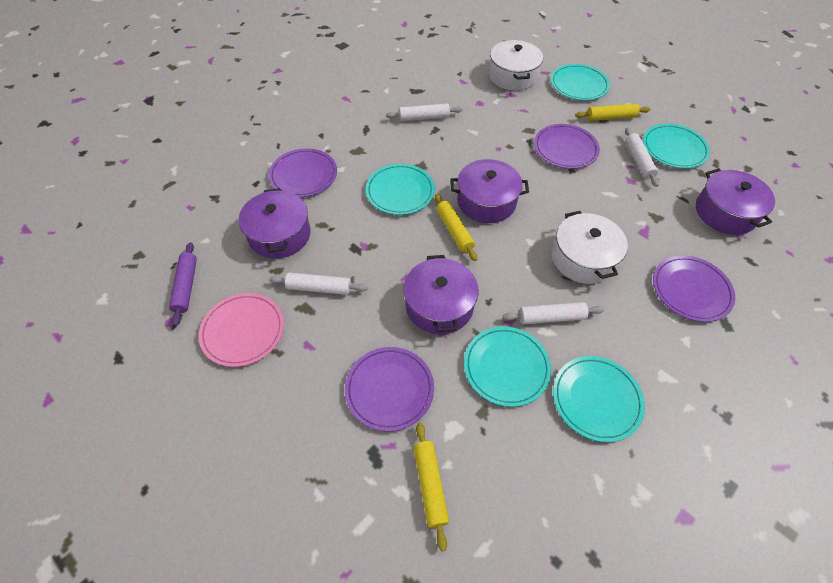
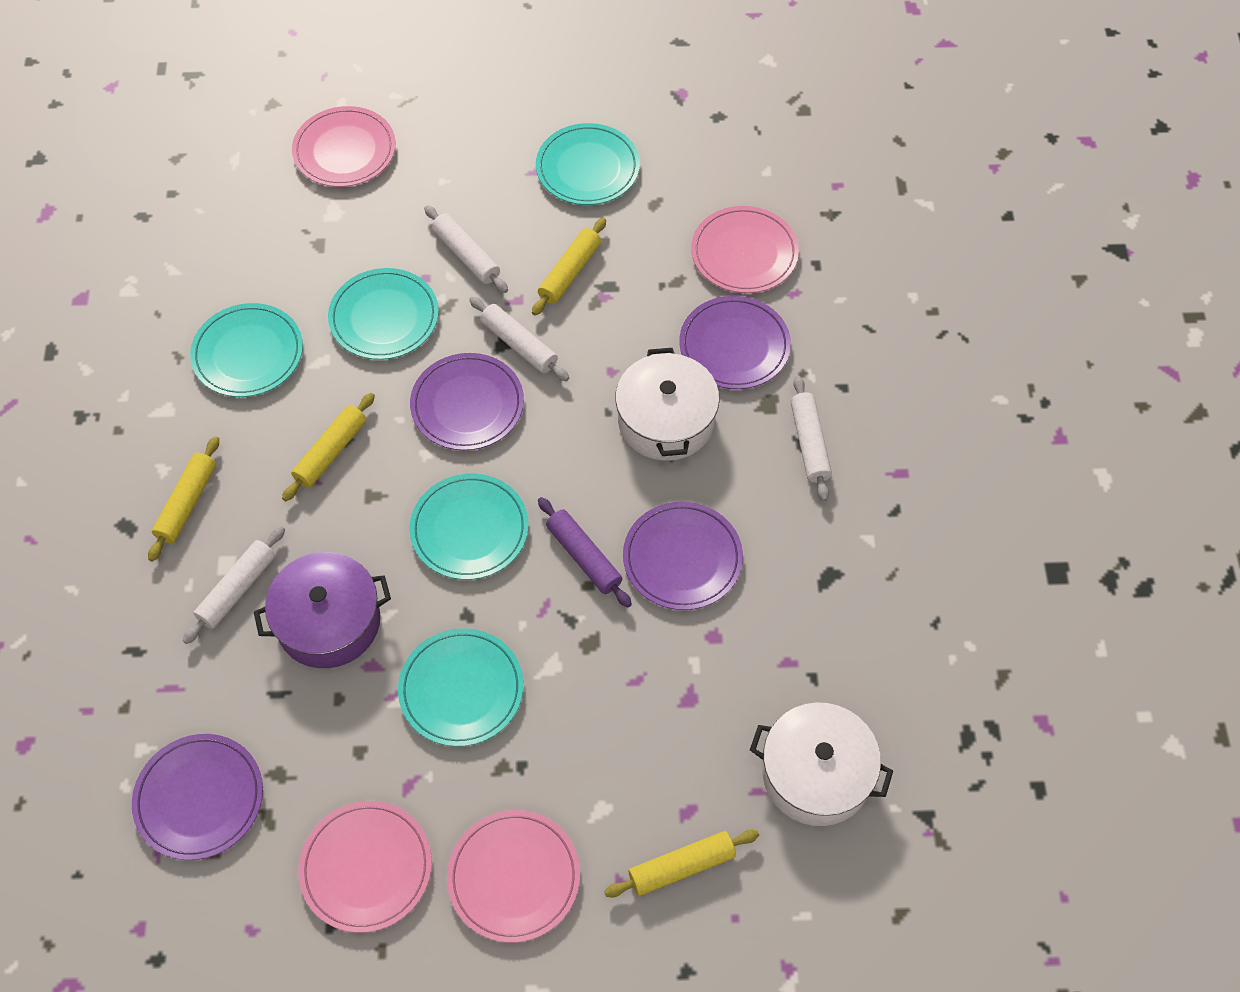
pink plate: [199,293,284,367] = 1 -> [292,106,396,187] [298,801,432,933] [447,810,580,943] [691,206,799,293] = 4
purple pot: [239,188,310,259] [403,255,479,334] [451,159,529,223] [696,168,775,235] = 4 -> [254,552,391,668] = 1
yellow rolling pin: [413,423,449,551] [435,194,477,261] [575,103,650,121] = 3 -> [148,436,219,561] [282,393,375,501] [532,218,606,315] [604,830,759,897] = 4

